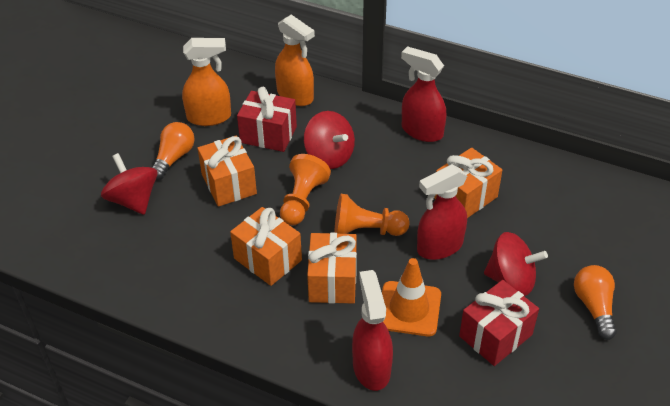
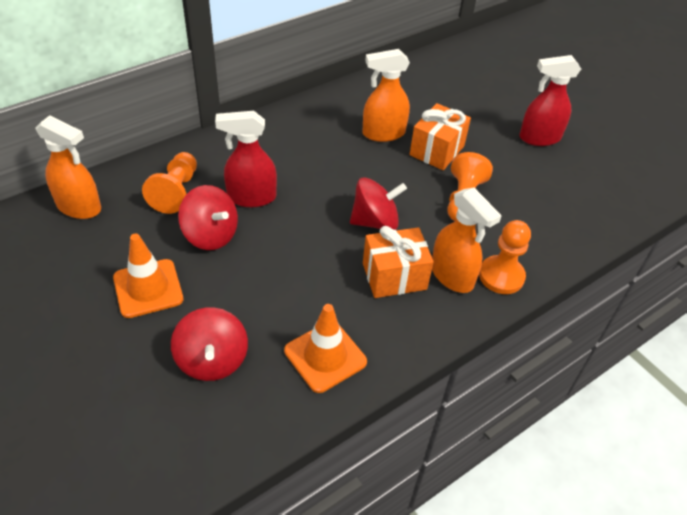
orange gift: [197,136,257,207] [230,207,302,286] [307,233,357,304] [434,148,502,218] = 4 -> [363,226,434,298] [410,103,471,170] = 2
orange light bulb: [151,122,194,180] [574,265,617,340] = 2 -> none = 0
orange pawn: [280,154,331,225] [334,194,409,236] = 2 -> [142,152,197,214] [447,152,493,221] [479,220,531,294] = 3
orange spray bottle: [182,38,231,126] [275,14,315,106] = 2 -> [35,115,101,219] [362,49,410,142] [432,187,502,293] = 3
orange traffic cone: [382,258,441,336] = 1 -> [113,234,183,318] [284,304,367,393] = 2
red gift: [237,87,297,152] [459,280,539,366] = 2 -> none = 0
red spray bottle: [352,270,393,391] [401,46,446,142] [417,165,467,260] = 3 -> [215,111,277,207] [519,55,581,146] = 2

